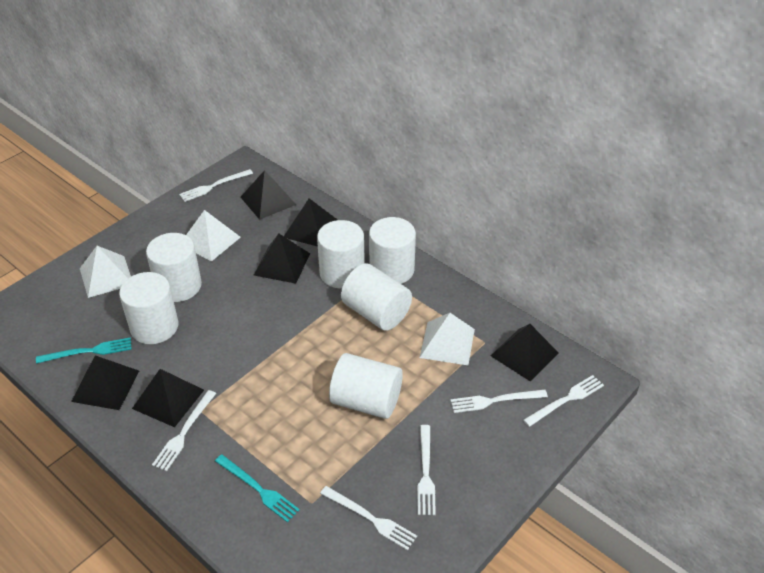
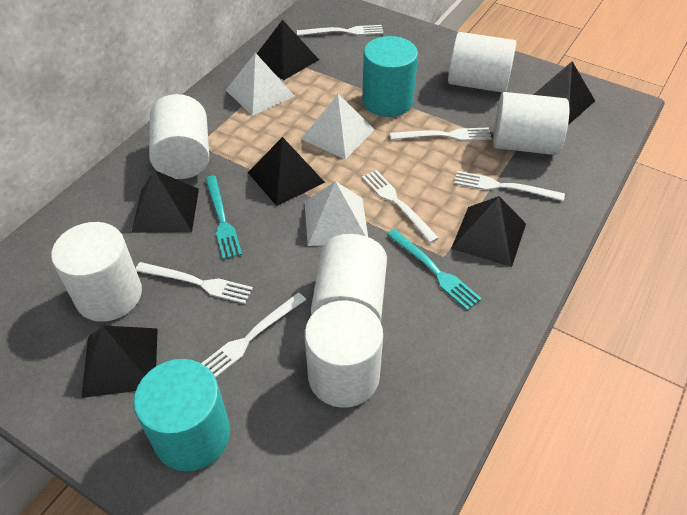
turquoise cylinder: none = 0 -> [133,359,230,471] [362,36,418,117] = 2

